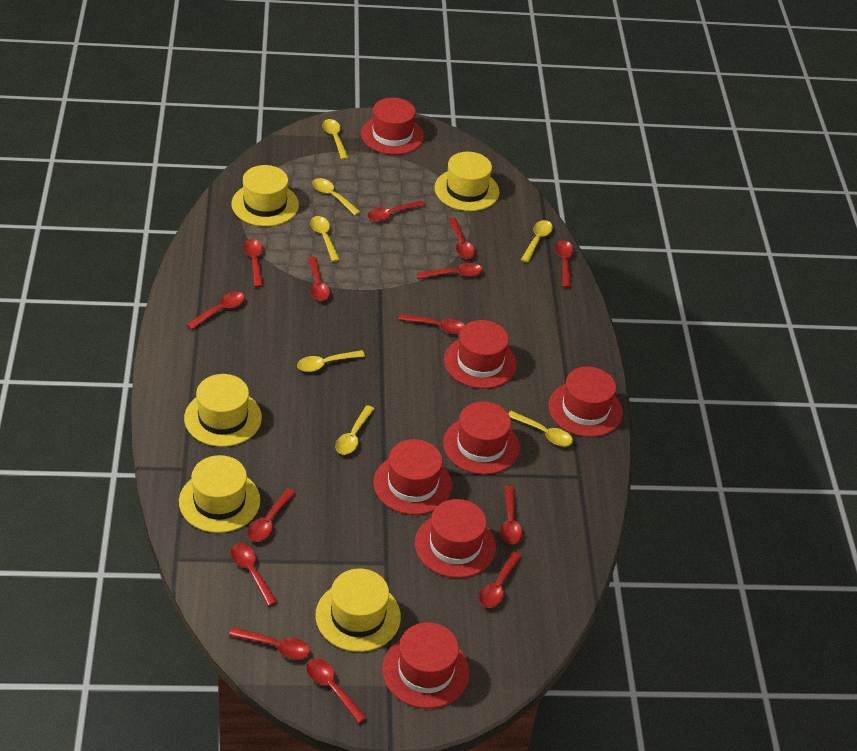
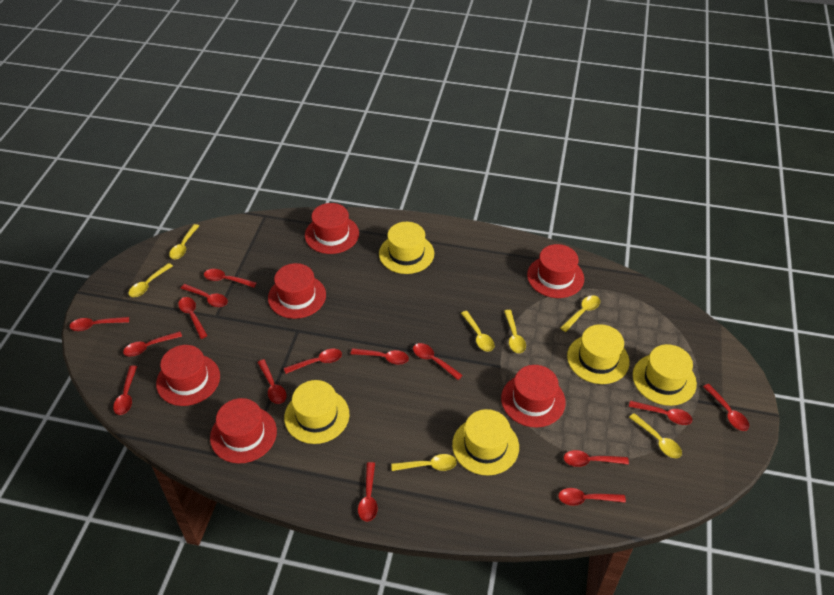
red hat: [361,98,424,155] [374,439,452,515] [382,622,470,709] [415,499,496,578] [443,401,520,475] [444,320,517,389] [549,366,623,437] = 7 -> [156,345,220,406] [210,398,277,463] [268,263,326,319] [305,203,359,254] [501,365,566,427] [527,244,584,298] = 6
red spoon: [186,292,245,330] [229,627,310,659] [230,543,277,606] [243,239,263,287] [247,488,296,542] [306,658,367,723] [308,257,330,301] [367,200,425,221] [398,314,465,334] [417,263,482,279] [448,218,475,259] [479,551,522,608] [500,486,523,544] [555,241,574,288] = 14 -> [69,317,129,331] [113,366,137,415] [123,331,182,357] [178,297,208,339] [180,284,228,307] [204,269,257,288] [257,359,287,404] [284,349,342,374] [351,348,409,365] [358,462,378,522] [413,343,463,380] [558,488,626,506] [564,450,629,467] [629,400,692,425] [703,384,749,431] = 15

